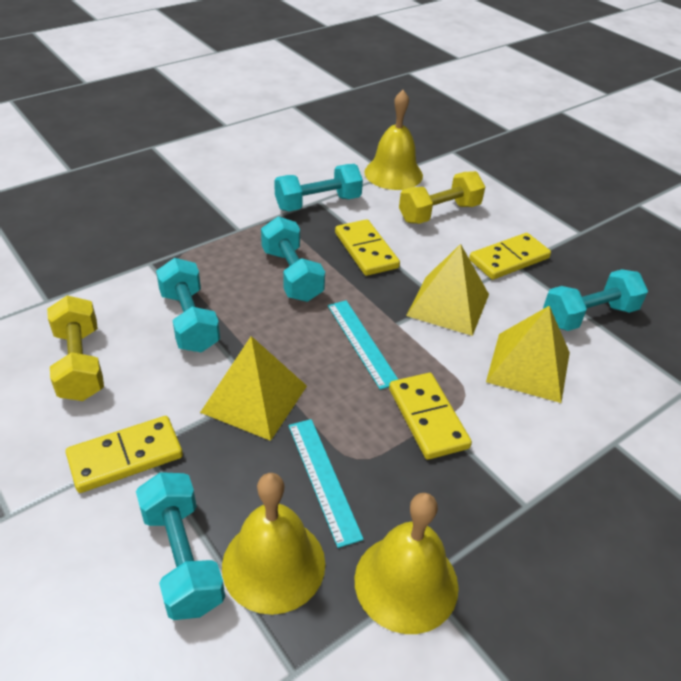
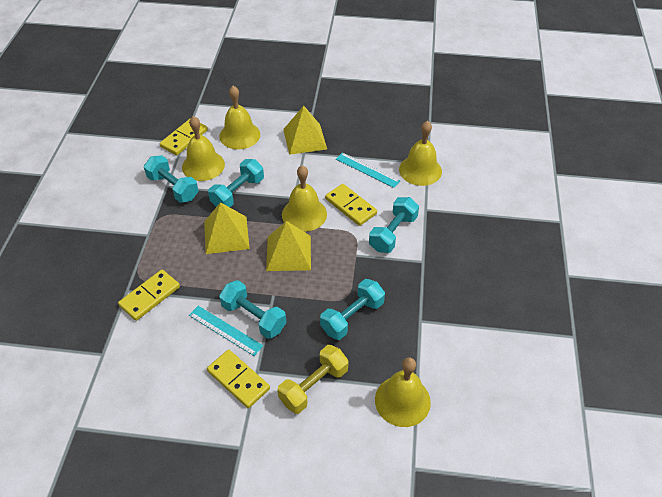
yellow bell: [222,473,325,615] [355,493,459,634] [364,90,423,190] = 3 -> [182,116,225,181] [219,86,260,149] [282,165,327,232] [375,357,431,427] [399,121,442,186] = 5
yellow dumbbell: [47,296,104,401] [399,171,485,224] = 2 -> [277,345,349,414] = 1

